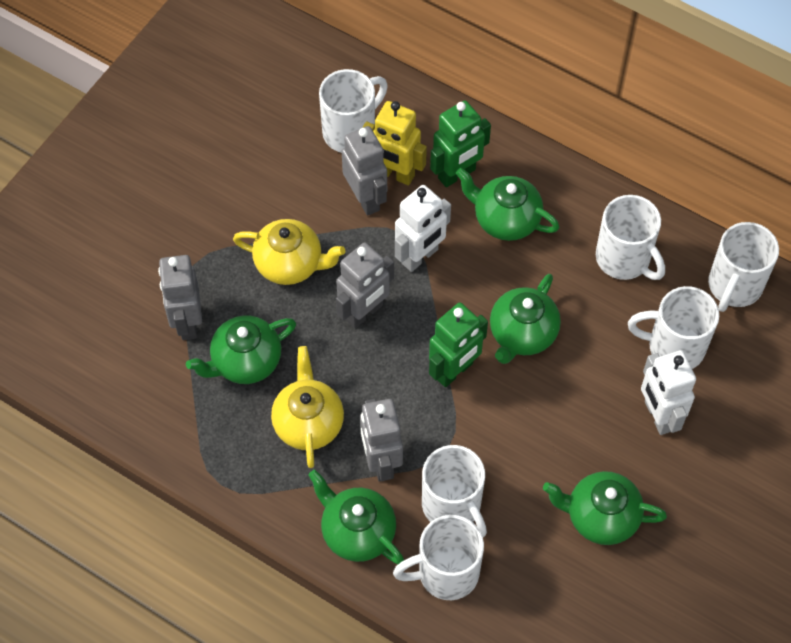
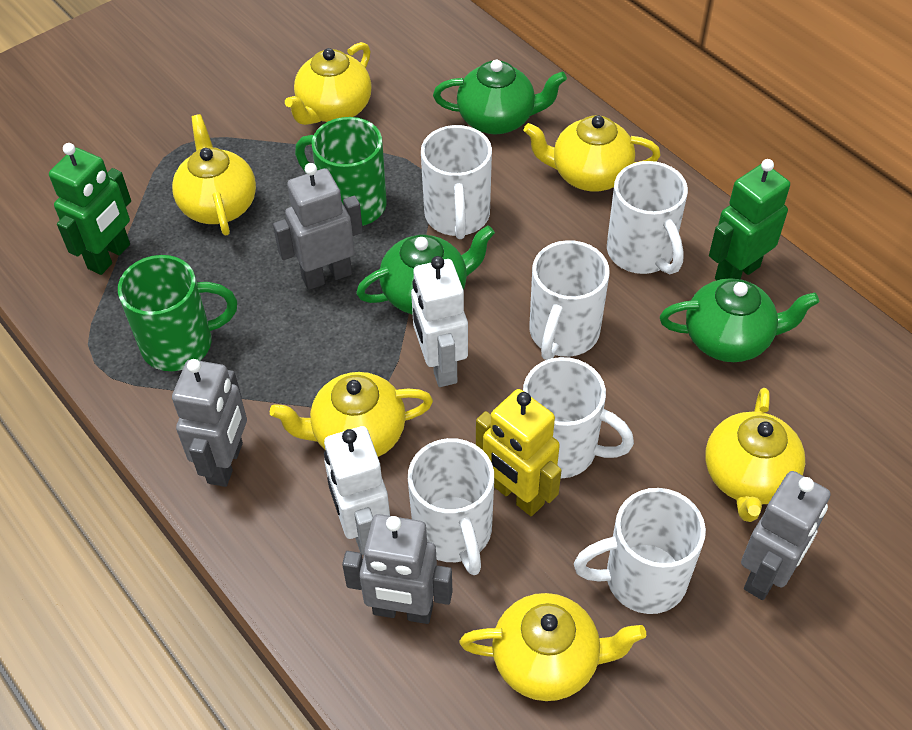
green mug: none = 0 -> [118,255,237,371] [295,117,387,226] = 2
green teapot: [186,315,296,384] [308,470,404,564] [456,168,559,241] [490,274,561,364] [543,471,667,545] = 5 -> [356,225,495,315] [433,59,567,135] [660,278,819,362] = 3
yellow teapot: [233,219,345,285] [271,346,344,468] = 2 -> [172,114,256,236] [270,372,433,457] [285,42,372,125] [460,593,646,701] [524,115,661,192] [705,388,805,522] = 6

